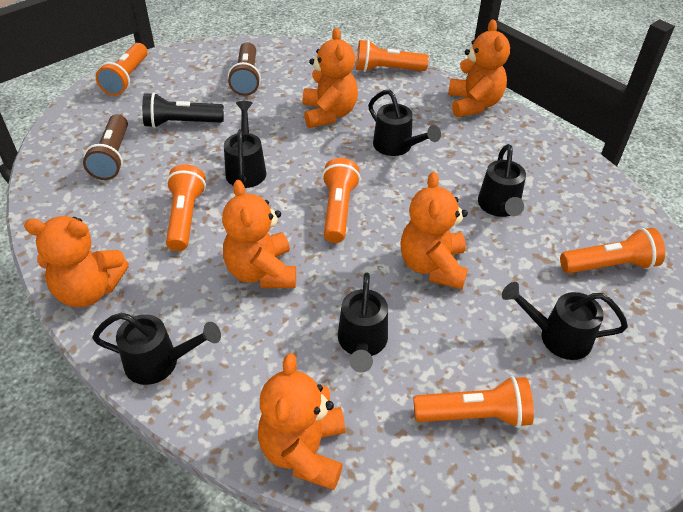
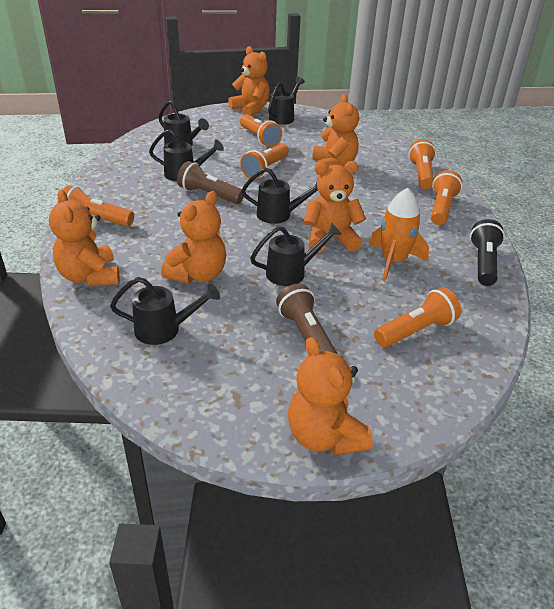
orange rocket: none = 0 -> [369,188,429,281] = 1

